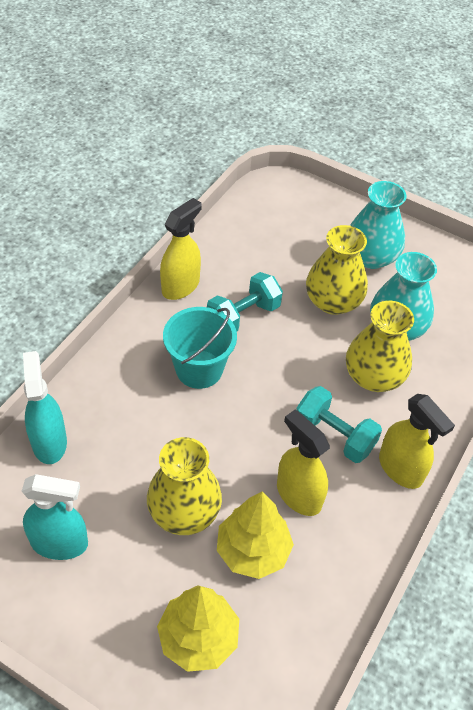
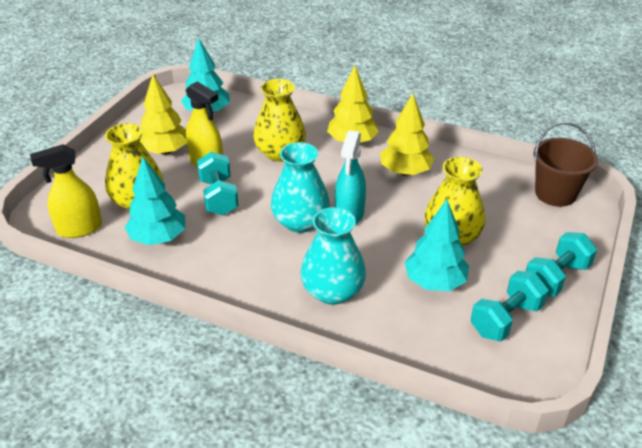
brown bucket: none = 0 -> [534,122,598,207] = 1
turquoise bucket: [163,307,237,389] = 1 -> none = 0
turquoise dumbbell: [207,272,283,331] [296,386,382,463] = 2 -> [197,151,239,215] [471,271,549,341] [526,232,597,297] = 3
turquoise spray bottle: [22,474,88,560] [23,351,67,464] = 2 -> [335,130,366,225] = 1
turquoise tree: none = 0 -> [125,157,185,245] [181,38,230,112] [404,199,469,291] = 3
yellow spray bottle: [160,198,202,300] [277,410,330,516] [379,394,455,489] = 3 -> [30,144,102,238] [186,81,223,168] = 2
yellow tree: [157,586,239,672] [217,491,294,579] = 2 -> [140,74,187,155] [327,66,379,143] [380,94,434,176] = 3

